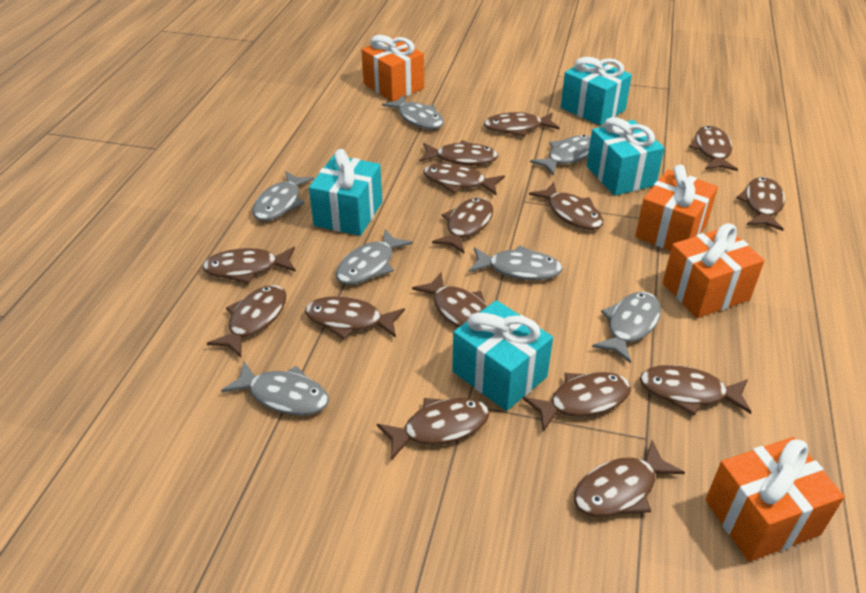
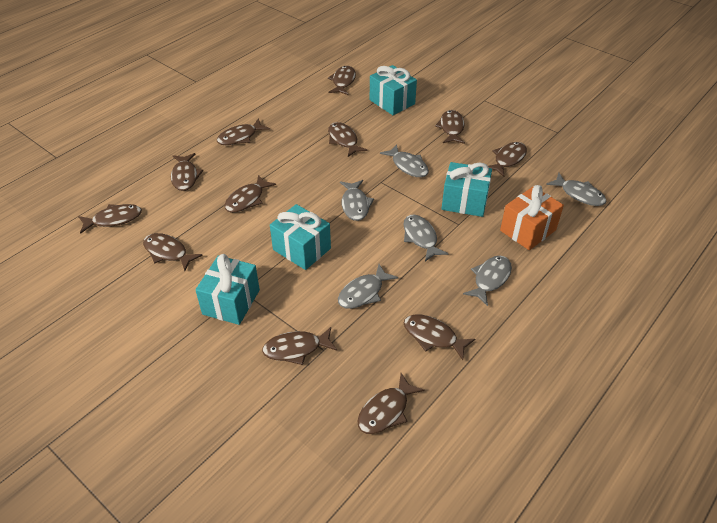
brown fish: [202,247,296,284] [207,285,286,357] [305,296,405,339] [377,398,490,461] [412,272,487,328] [419,140,498,165] [423,163,505,195] [432,197,493,253] [484,112,560,137] [523,372,631,432] [529,182,604,230] [574,440,685,517] [640,365,752,416] [689,125,738,171] [736,177,785,231] = 15 -> [78,204,142,234] [143,233,203,271] [171,153,203,191] [216,118,270,145] [224,175,276,213] [262,327,337,365] [328,66,356,95] [328,122,368,157] [357,373,425,434] [404,315,475,360] [435,110,465,144] [488,142,527,177] = 12
grey fish: [221,361,329,415] [253,171,314,221] [336,229,413,285] [382,95,444,129] [468,246,563,280] [530,135,591,176] [592,292,661,363] = 7 -> [338,264,398,309] [340,180,374,221] [380,144,429,177] [404,215,449,261] [463,256,512,306] [546,172,606,206] = 6
orange gift: [361,35,424,102] [635,165,718,251] [663,223,765,318] [705,437,845,562] = 4 -> [500,185,564,250] = 1

